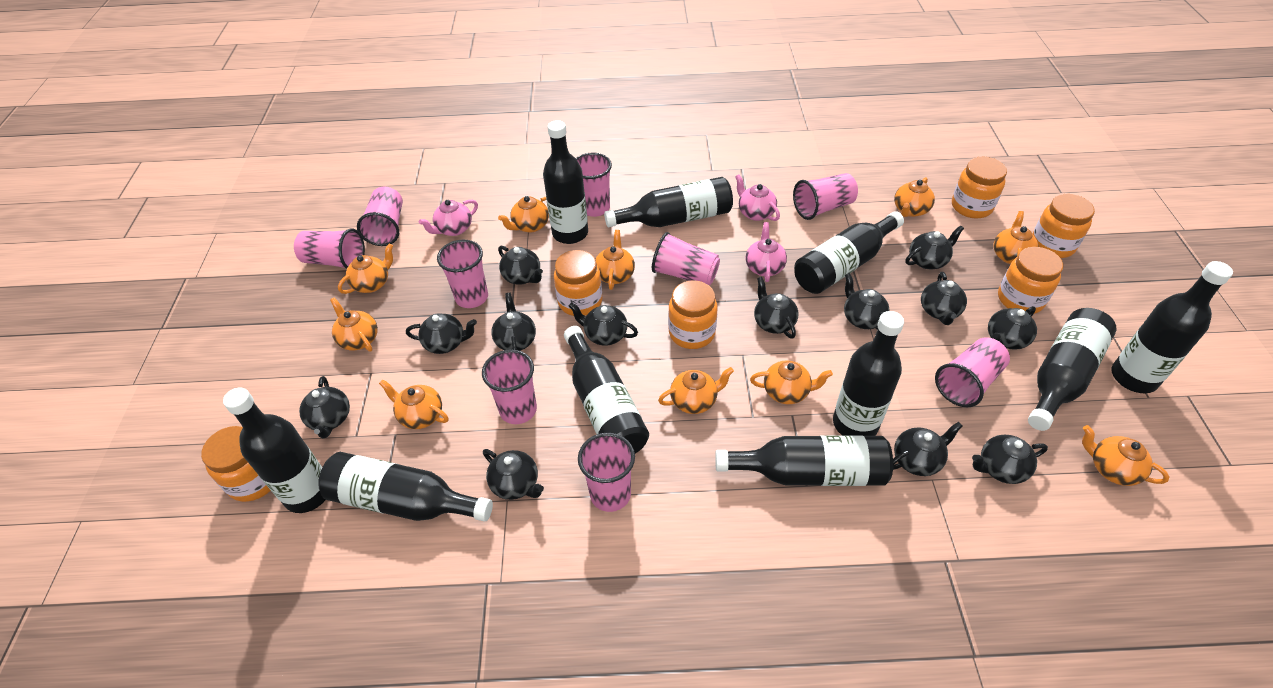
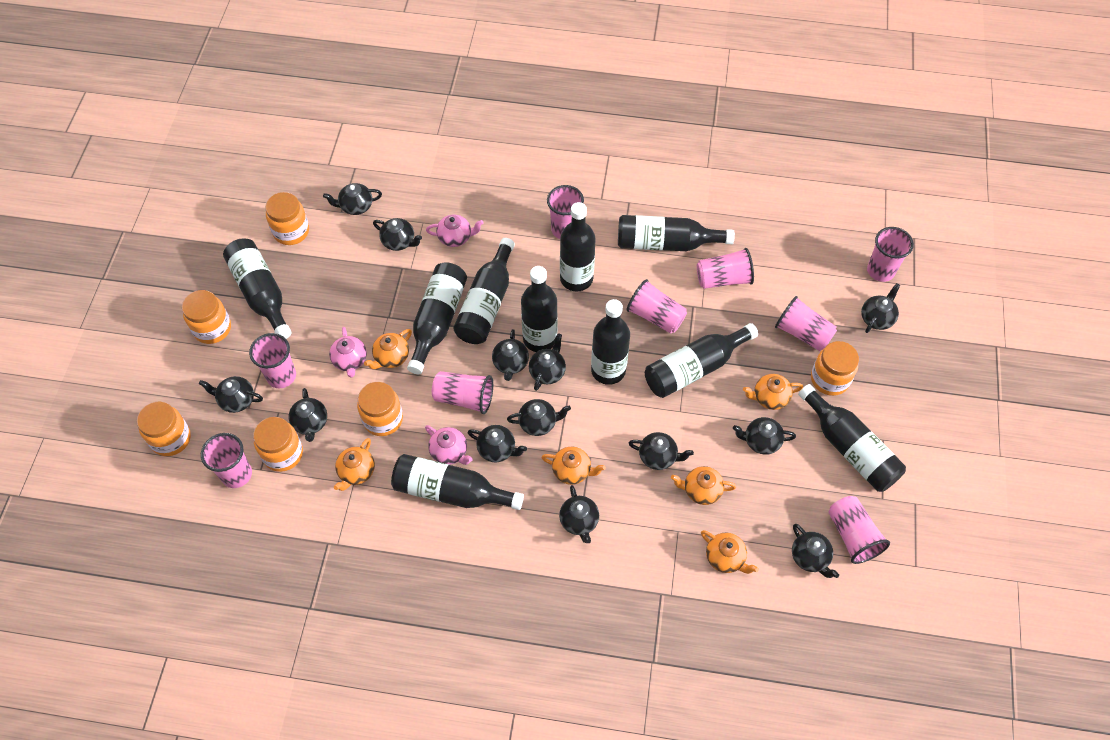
orange teapot: [330,297,378,352] [338,243,393,294] [379,380,448,429] [498,196,549,233] [595,230,635,290] [658,367,734,414] [750,360,833,404] [894,177,935,217] [993,211,1038,264] [1082,425,1169,486] = 10 -> [334,438,375,491] [364,329,412,369] [541,447,606,485] [671,466,736,505] [701,530,759,574] [743,374,803,410] = 6

